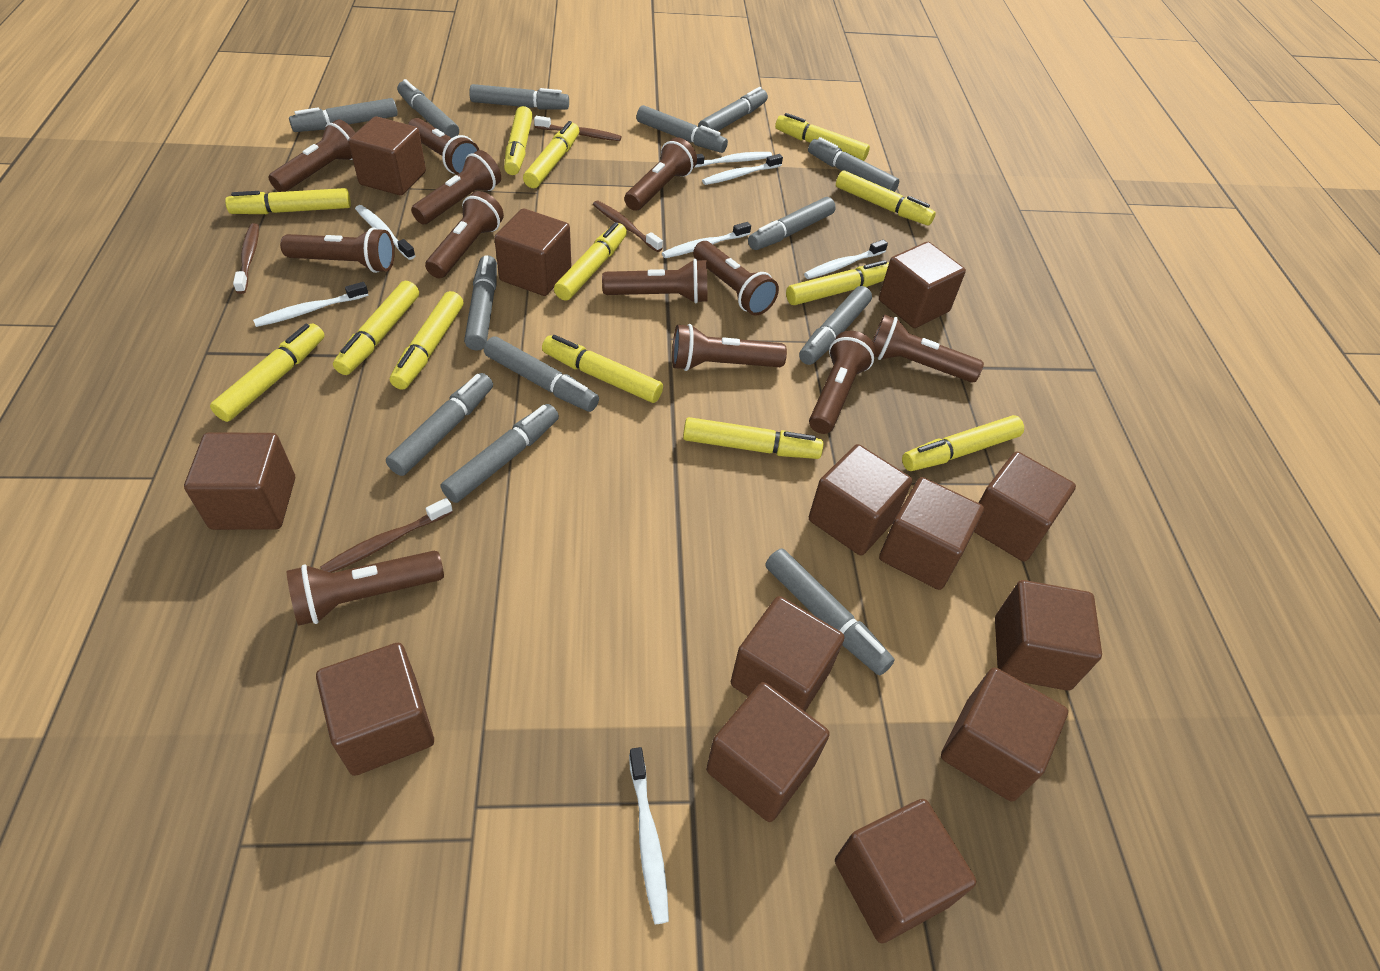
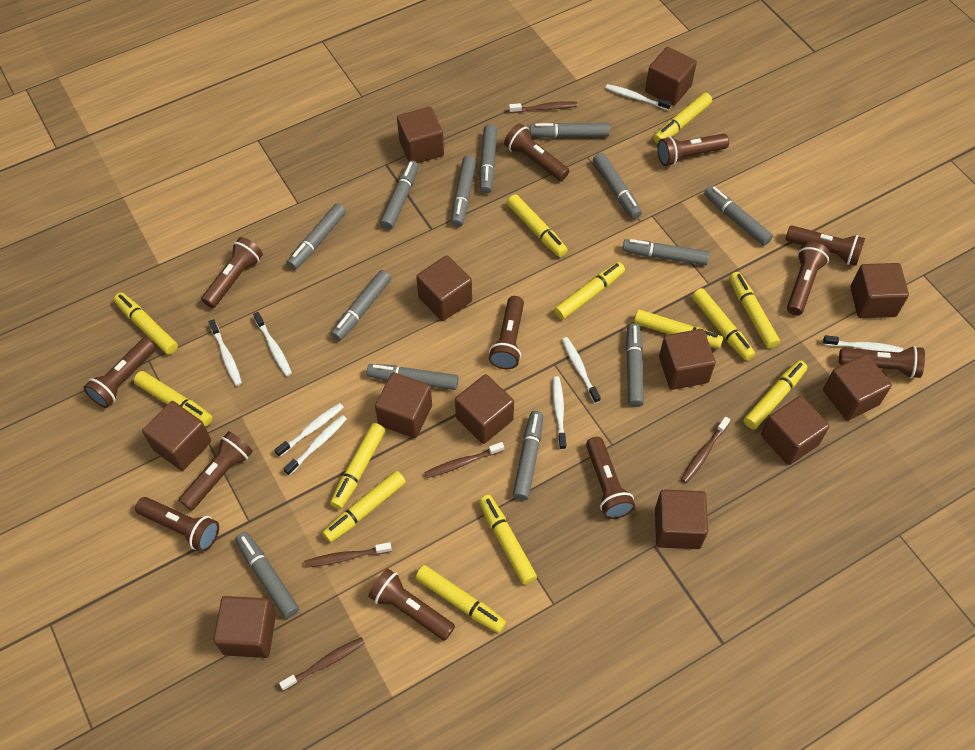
brown cube: [184,432,295,530] [316,643,434,776] [348,116,426,196] [494,208,571,296] [706,682,830,822] [731,596,844,711] [809,444,912,555] [835,799,977,943] [879,242,966,328] [879,477,984,590] [941,667,1068,802] [974,452,1076,562] [995,580,1102,691] = 13 -> [142,401,211,471] [213,596,276,658] [375,372,432,438] [397,107,444,163] [416,255,472,321] [455,374,514,444] [645,47,697,106] [655,490,708,549] [659,329,716,390] [761,396,830,465] [823,354,892,421] [850,263,909,318] = 12
brown toothbrush: [233,223,259,294] [320,498,453,573] [534,116,621,141] [593,200,663,252] = 4 -> [279,637,365,691] [304,542,392,568] [424,442,504,478] [509,101,577,113] [681,417,730,483] = 5
white toothbrush: [253,282,368,327] [355,205,416,260] [629,747,669,924] [662,222,751,258] [694,152,772,168] [702,154,783,185] [804,240,888,279] = 7 -> [209,319,242,386] [253,312,292,376] [274,403,344,457] [283,415,347,476] [552,376,566,450] [562,337,601,403] [605,84,671,111] [823,335,903,352] = 8

